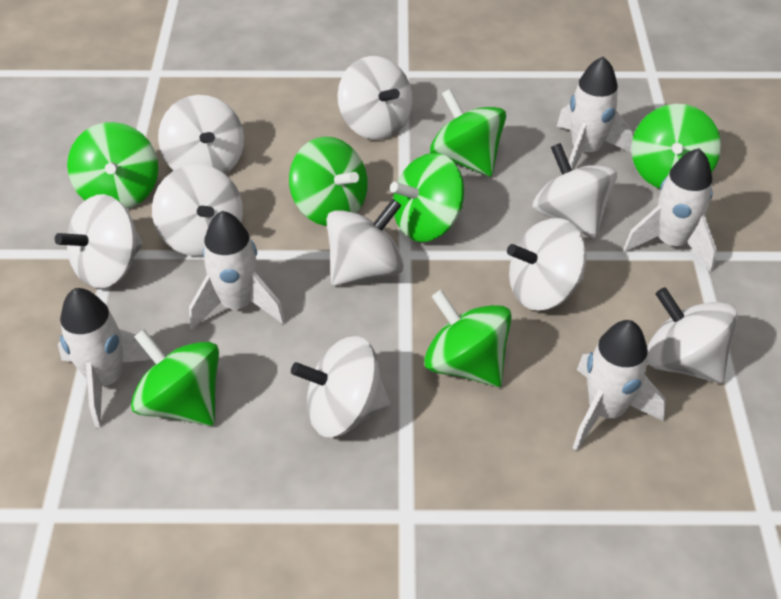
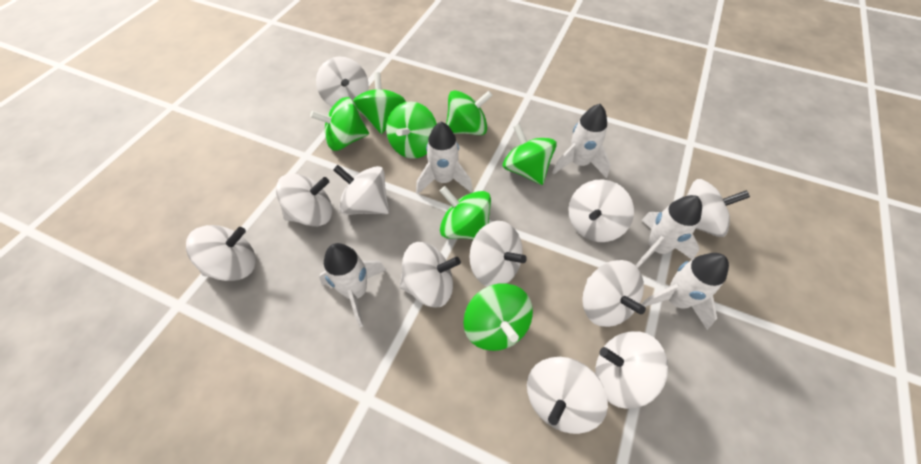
white spinning top: [55,194,143,288] [152,164,243,256] [158,95,244,175] [291,336,390,437] [326,199,404,286] [337,56,413,140] [507,218,586,311] [532,143,617,239] [647,287,738,383] = 9 -> [186,225,256,281] [276,173,332,227] [316,57,369,107] [333,165,389,215] [400,242,461,308] [469,221,527,287] [527,357,608,434] [568,179,634,242] [582,260,646,327] [595,331,668,409] [687,179,750,237] = 11

